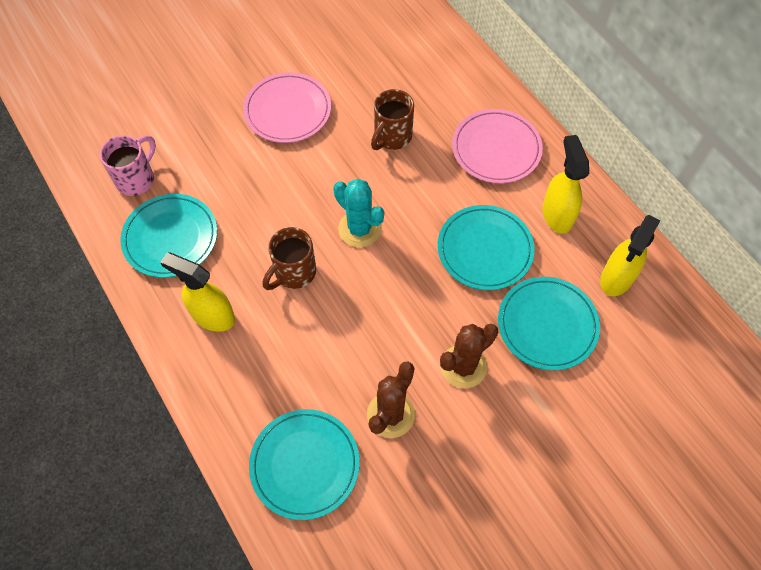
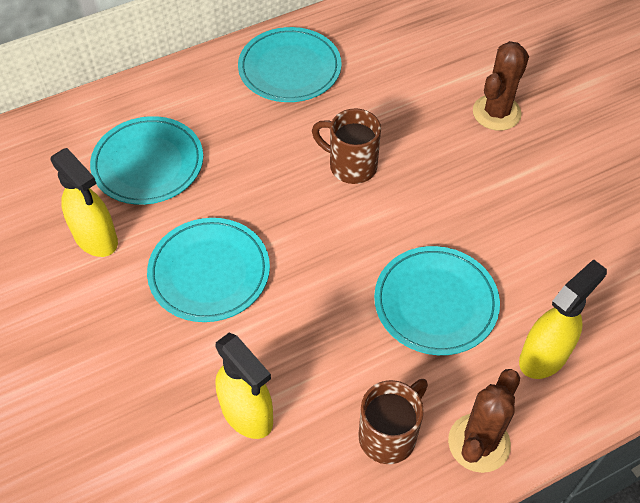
pink mug: [100,135,156,196] = 1 -> none = 0
pink plate: [243,72,331,143] [452,109,543,184] = 2 -> none = 0
turquoise cactus: [333,179,384,247] = 1 -> none = 0

